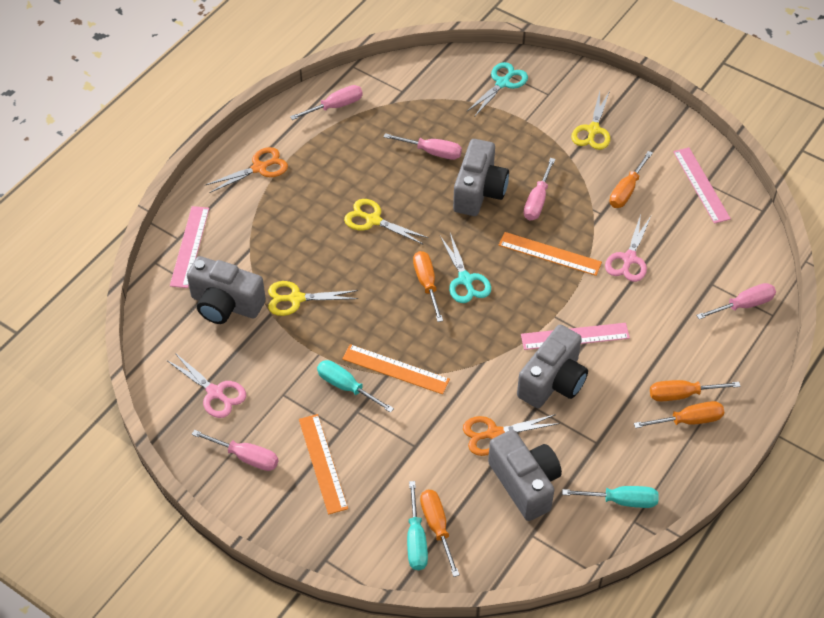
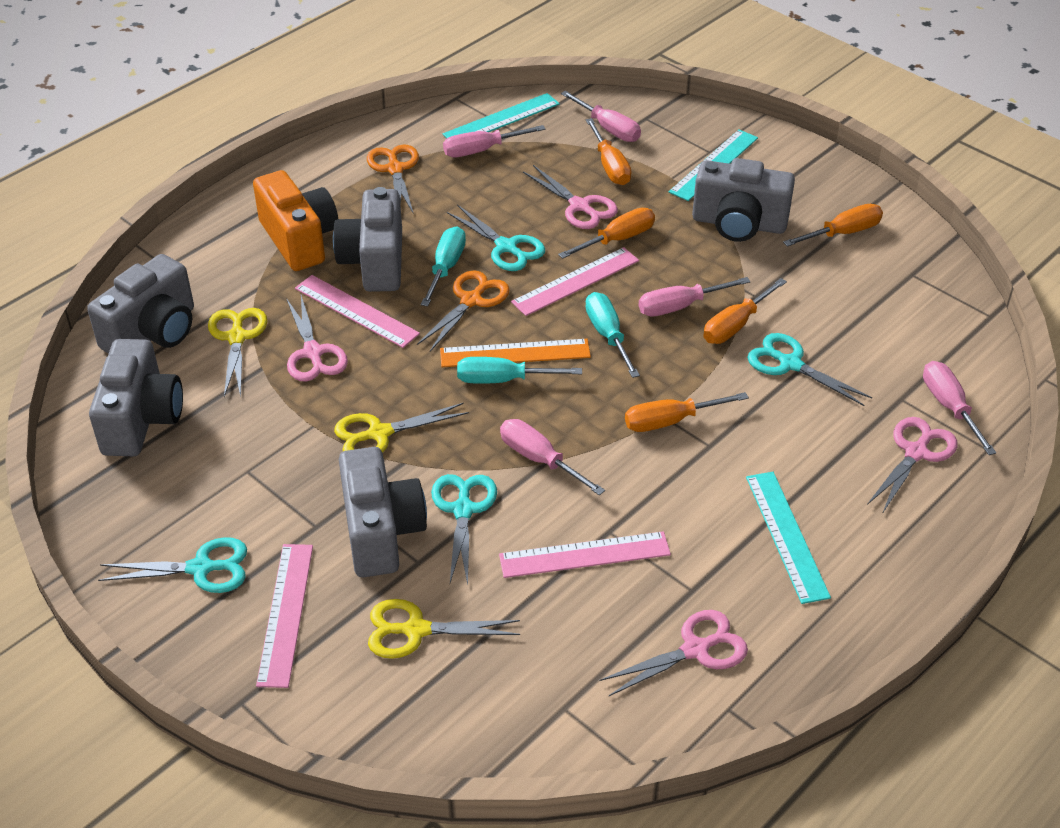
grey camera: [187,256,266,324] [453,139,509,216] [488,430,562,521] [517,325,588,408] = 4 -> [87,254,194,354] [89,339,183,456] [333,187,402,292] [339,447,427,577] [692,158,795,242] = 5
orange camera: none = 0 -> [253,170,338,271] = 1
orange ruler: [299,414,348,515] [342,344,450,394] [499,232,602,276] = 3 -> [440,339,591,367] = 1
pink ruler: [170,206,209,288] [521,323,630,350] [673,147,731,224] = 3 -> [256,544,313,688] [295,275,420,348] [499,531,671,578] [511,247,639,316] = 4
pink scissors: [168,353,246,418] [605,214,651,282] = 2 -> [286,295,348,381] [523,165,618,229] [599,610,748,696] [867,417,957,514] = 4
turquoise ruler: none = 0 -> [443,93,560,138] [669,130,758,201] [746,472,831,604] = 3
turquoise scissors: [440,233,491,303] [466,62,528,116] = 2 -> [98,537,247,593] [431,474,497,585] [447,205,545,271] [747,333,872,406] = 4

